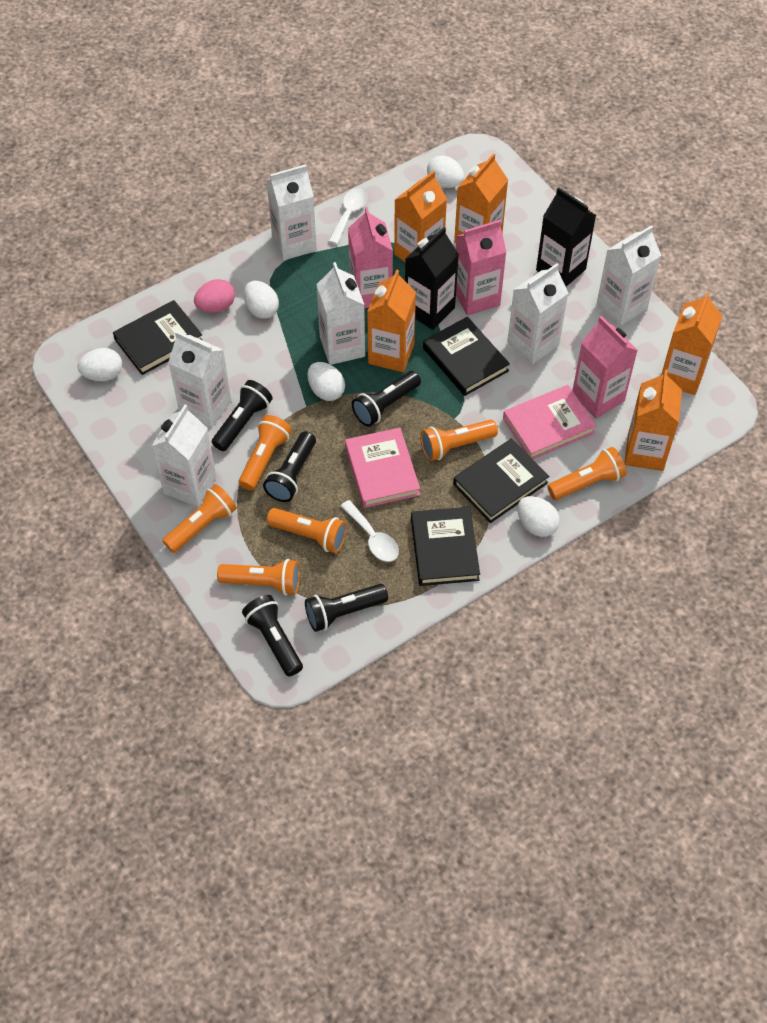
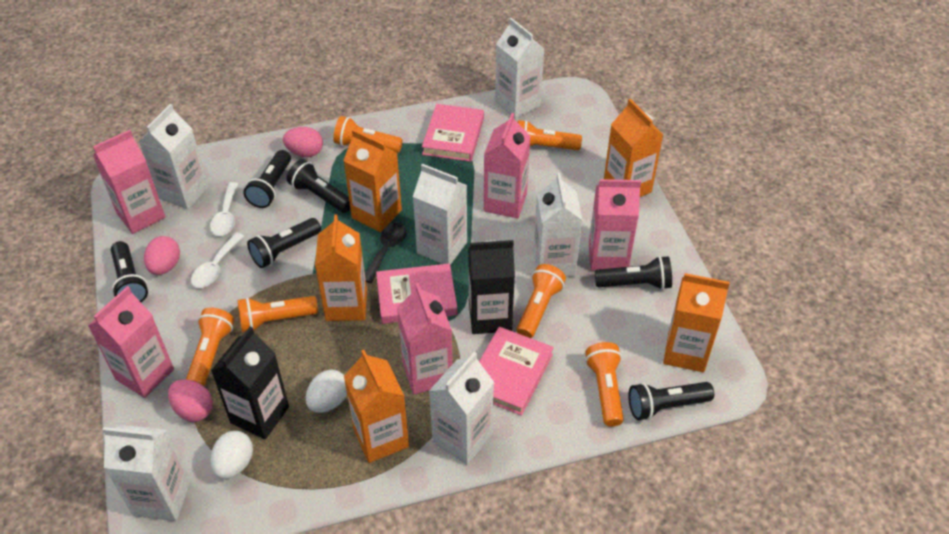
black book: [113,300,202,375] [411,507,480,586] [423,317,510,396] [453,439,549,523] = 4 -> none = 0
black flashlight: [212,380,273,451] [242,595,303,677] [263,431,316,502] [305,584,388,632] [352,371,421,427] = 5 -> [111,241,148,302] [243,150,291,208] [247,218,321,268] [287,159,350,213] [595,256,672,290] [628,382,714,420] = 6
black spoon: none = 0 -> [365,223,407,283] = 1
pink book: [345,428,420,508] [503,385,596,459] = 2 -> [376,263,457,324] [422,104,484,162] [479,327,554,416] = 3
pink carton: [348,207,393,308] [456,220,506,316] [572,316,638,419] = 3 -> [88,286,174,398] [93,130,165,234] [397,283,453,394] [484,113,530,218] [589,179,641,271] = 5
pink egg: [194,279,235,313] = 1 -> [144,236,180,275] [168,379,213,422] [283,127,323,157] = 3
white egg: [78,348,122,381] [244,281,279,319] [308,362,345,401] [427,155,464,188] [517,496,560,537] = 5 -> [210,431,253,479] [306,370,347,413] = 2

